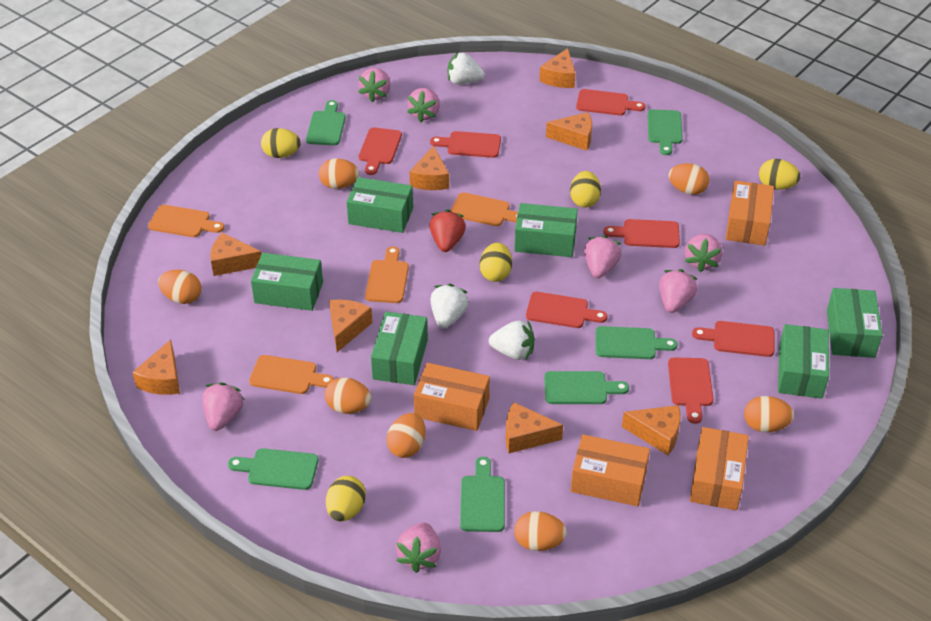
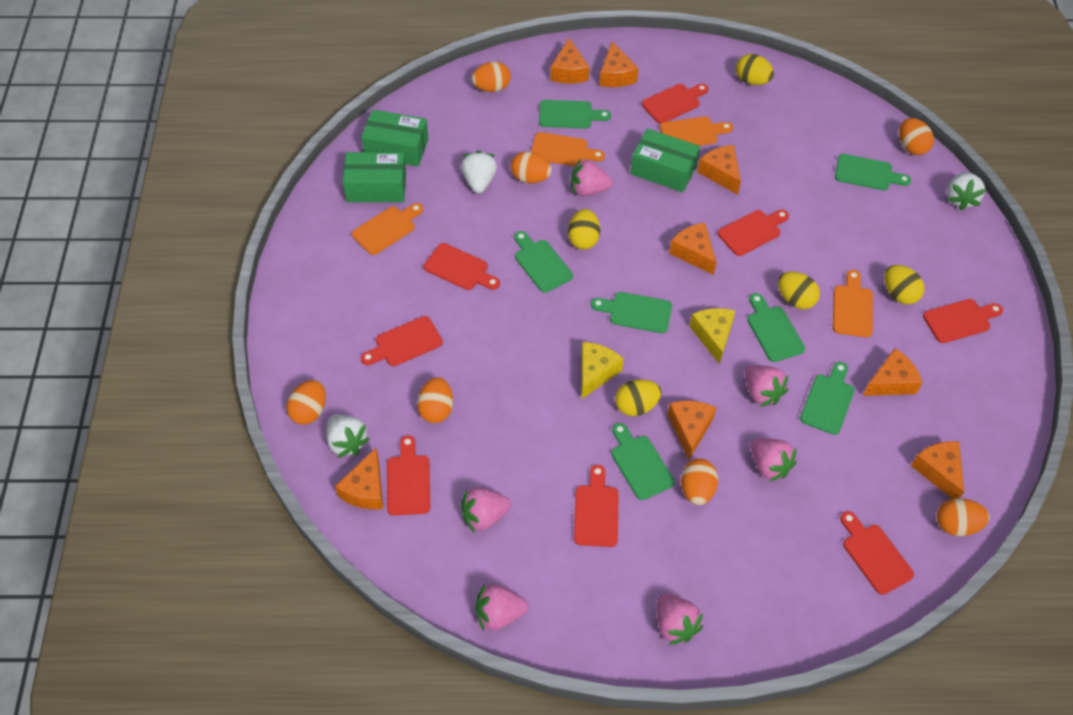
green box: [251,253,323,311] [346,177,413,233] [371,312,428,385] [514,203,578,257] [778,324,829,399] [827,288,883,358] = 6 -> [343,152,406,202] [361,110,428,167] [631,128,700,192] = 3
green cutting board: [228,448,318,490] [306,100,346,145] [460,457,505,532] [544,371,629,404] [595,326,678,359] [647,109,683,155] = 6 -> [514,231,573,293] [539,100,611,129] [591,292,672,333] [611,423,675,500] [747,293,805,362] [800,362,854,435] [835,154,911,190] = 7
orange box: [414,363,490,431] [571,434,650,506] [690,427,749,510] [726,181,774,246] = 4 -> none = 0
pink strawberry: [202,382,245,431] [359,68,391,102] [396,522,441,573] [407,88,440,122] [584,235,621,278] [659,269,697,313] [685,234,722,272] = 7 -> [461,488,511,532] [476,584,528,631] [571,159,613,196] [657,594,703,645] [745,365,788,407] [750,438,796,482] = 6
red cutting board: [359,127,402,175] [430,131,501,158] [526,292,607,328] [576,89,645,116] [604,219,680,248] [668,358,714,424] [692,321,774,357] = 7 -> [361,316,443,366] [387,435,430,515] [424,243,500,290] [574,465,619,547] [642,84,709,124] [718,210,789,256] [840,511,914,595] [923,299,1003,343] = 8
red strawberry: [429,209,466,252] = 1 -> none = 0
yellow cheese: none = 0 -> [581,342,624,399] [689,308,735,364] = 2

